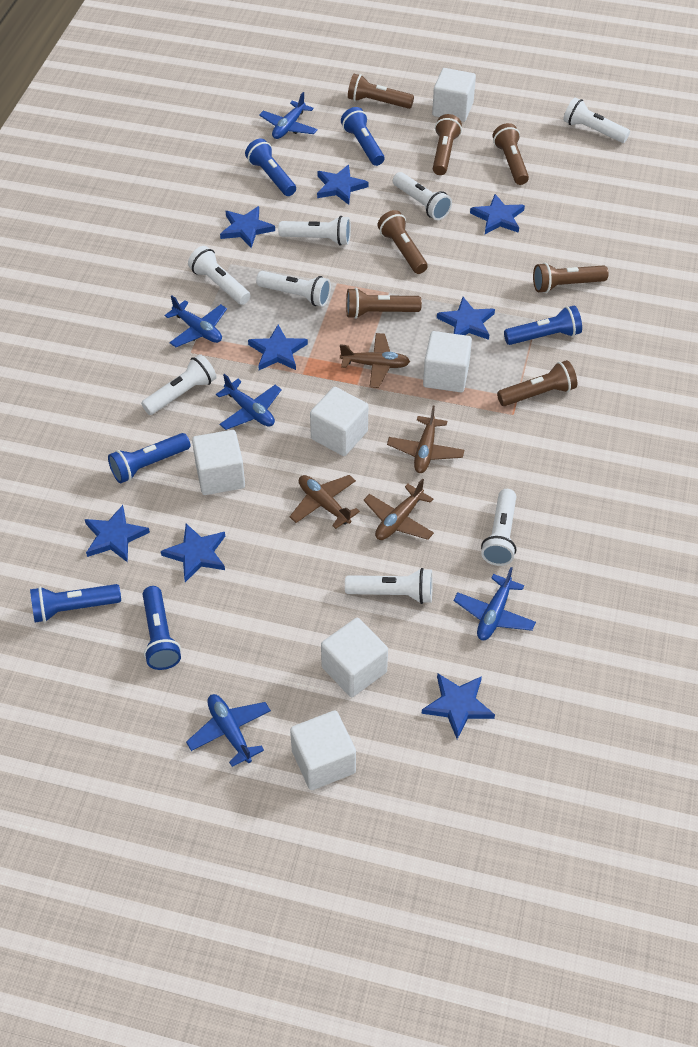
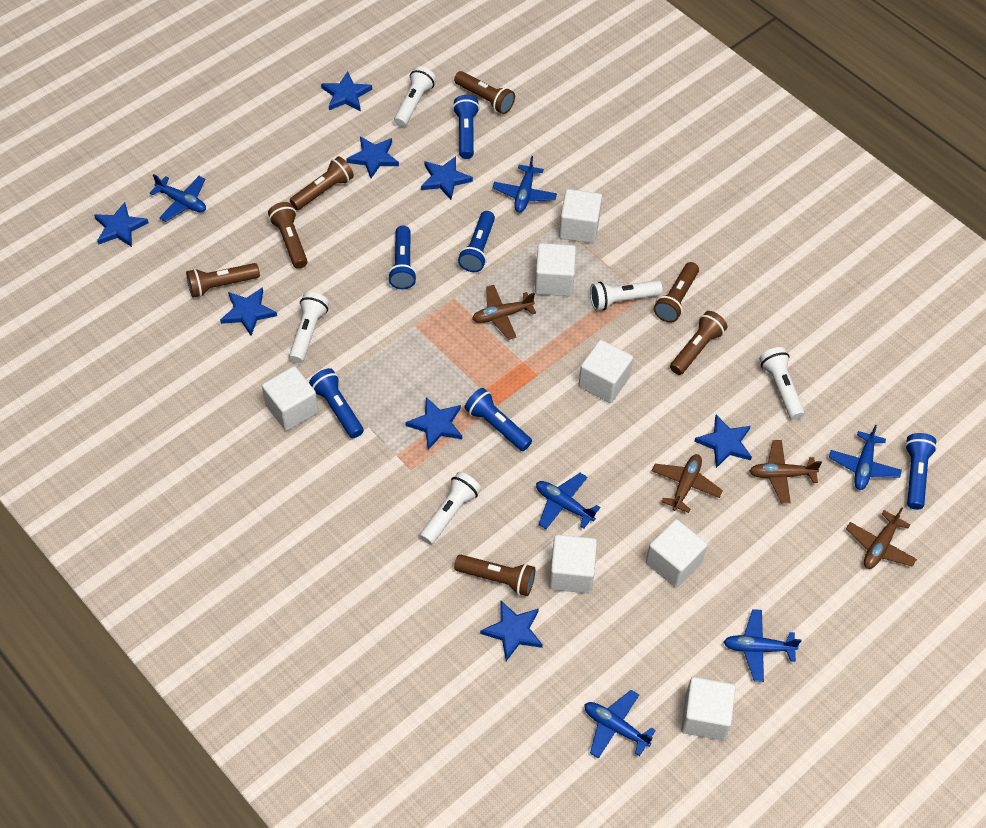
blue plane: [165,295,227,347] [186,694,271,767] [216,374,282,430] [259,92,318,139] [453,567,536,640] = 5 -> [150,174,206,222] [492,156,557,212] [536,473,601,529] [584,690,656,759] [723,609,801,682] [829,425,902,490] = 6
white cube: [192,430,245,495] [290,710,356,790] [310,387,368,456] [321,618,388,697] [423,331,472,392] [432,68,476,122] = 6 -> [262,366,318,431] [535,243,576,296] [549,534,597,593] [559,189,602,243] [579,340,633,403] [646,519,707,588] [681,677,736,740] = 7
white flashlight: [141,354,217,415] [188,246,251,305] [256,271,331,307] [278,216,351,246] [345,568,433,604] [393,172,452,220] [481,489,516,566] [563,98,630,143] = 8 -> [289,292,329,363] [394,66,436,127] [420,472,481,545] [590,280,662,311] [759,347,805,420] = 5

